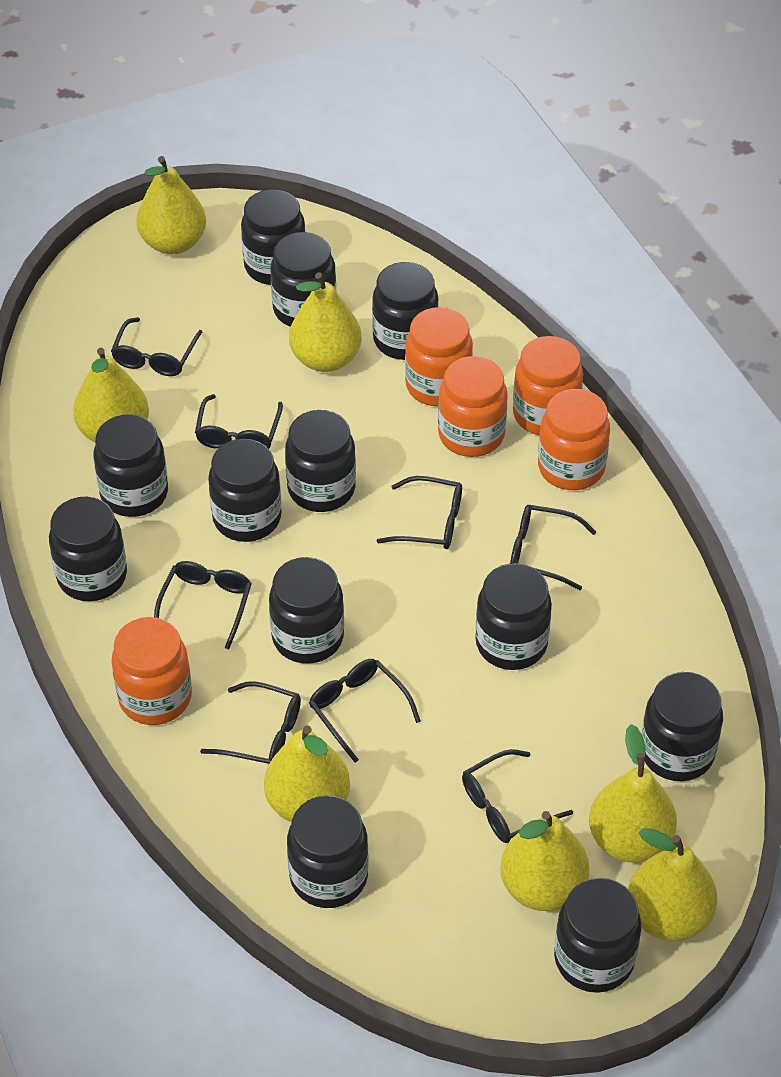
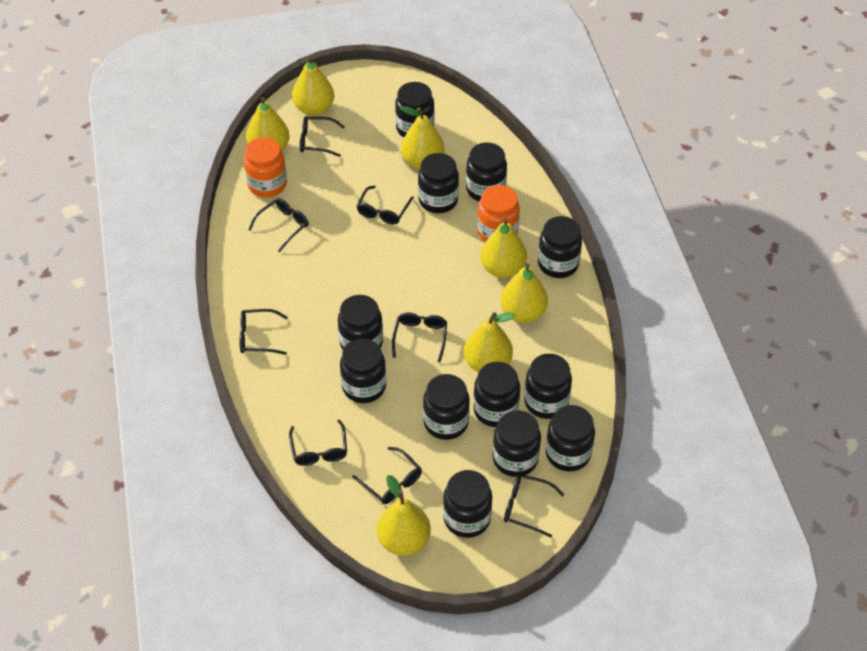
orange jar: [111,617,192,725] [405,307,473,407] [438,356,508,457] [513,336,583,435] [538,389,610,490] = 5 -> [244,137,287,197] [477,185,520,242] = 2

